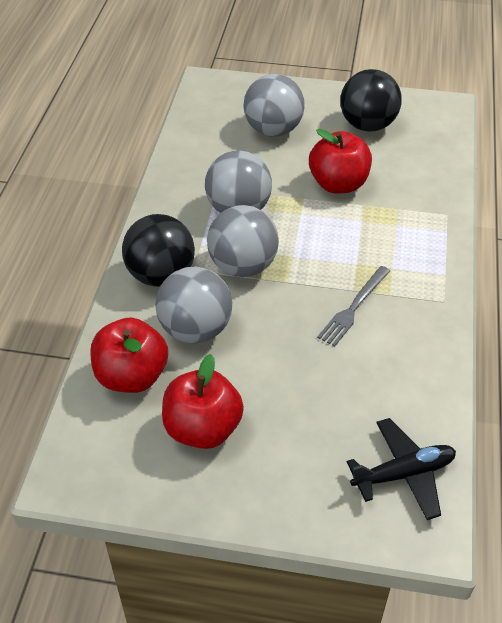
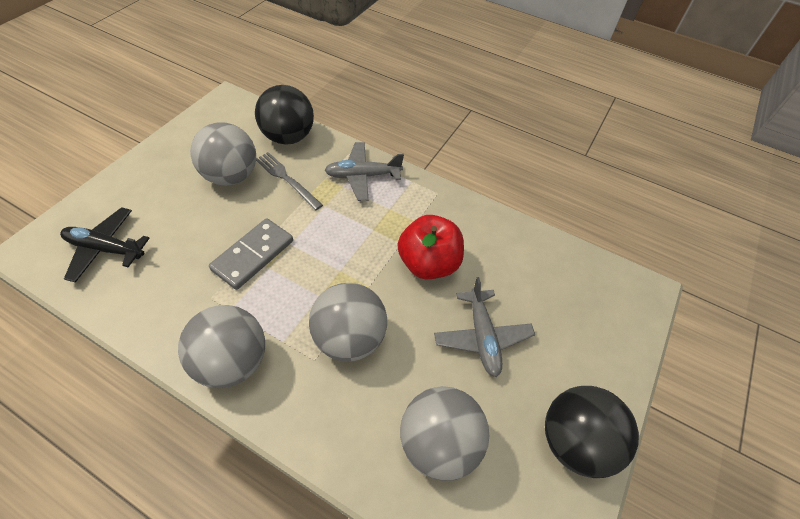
grey domino: none = 0 -> [209,218,293,290] = 1
grey plane: none = 0 -> [325,142,404,201] [434,277,535,377] = 2
red apple: [90,317,168,393] [162,354,244,449] [309,129,372,194] = 3 -> [398,215,464,280] = 1

